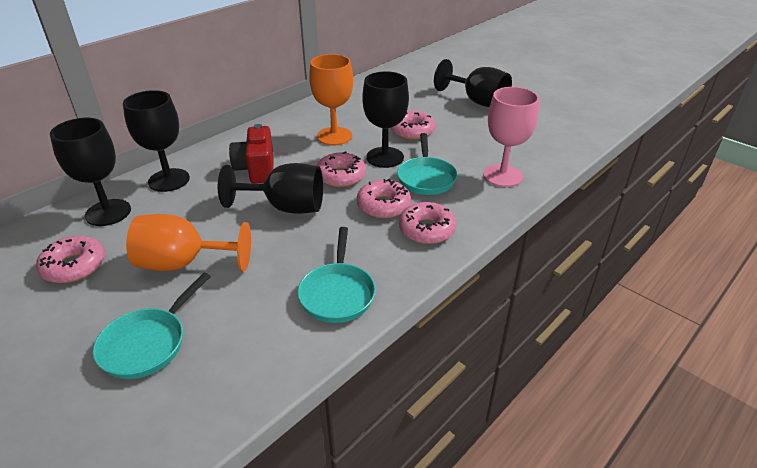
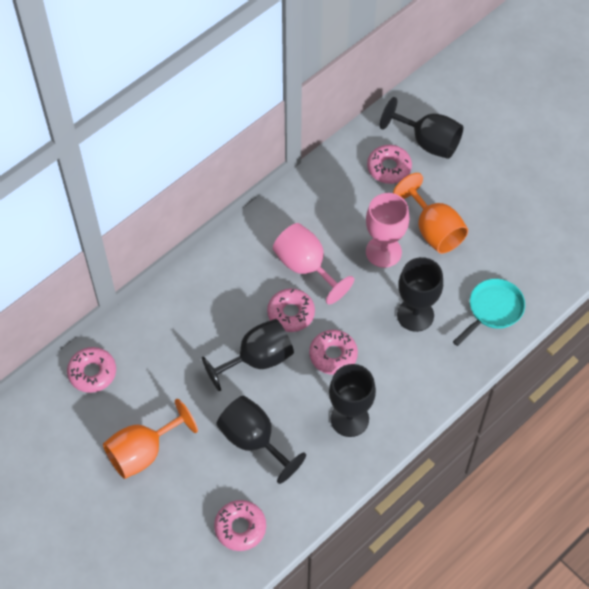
pink goblet: [483,87,539,187] = 1 -> [273,223,354,305] [366,193,409,268] = 2
red camera: [229,124,273,184] = 1 -> none = 0
turquoise pan: [93,273,211,379] [297,227,376,323] [397,133,457,195] = 3 -> [453,279,525,346] = 1

